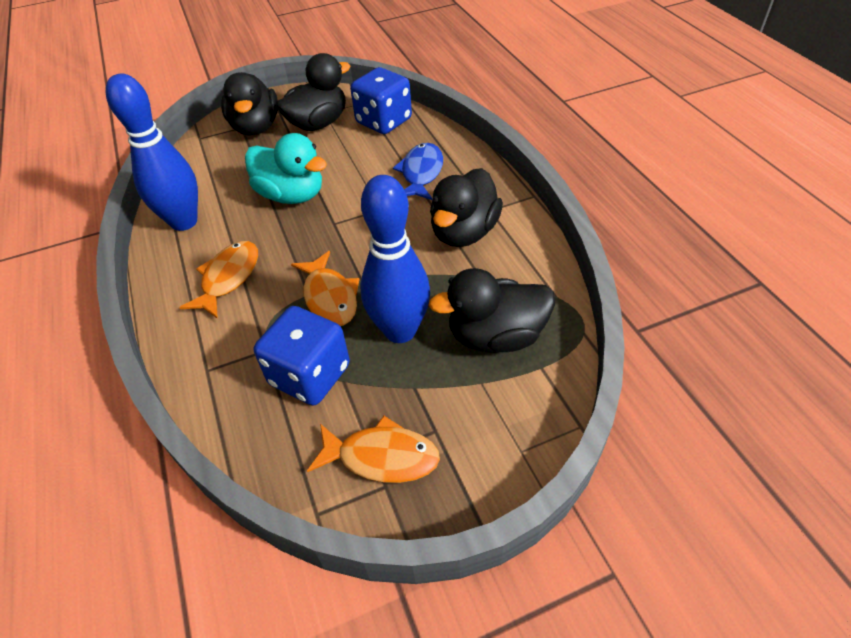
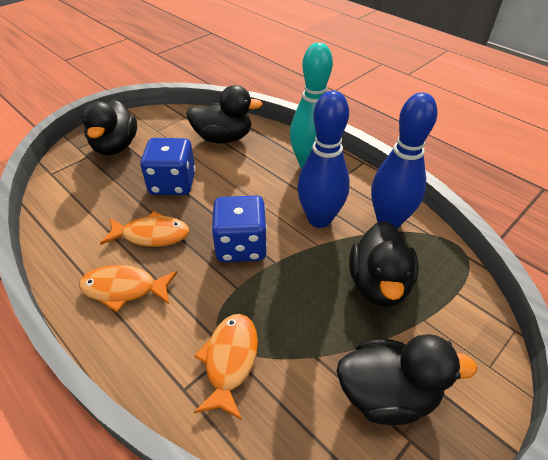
blue fish: [393,143,443,200] = 1 -> none = 0
turquoise bowling pin: none = 0 -> [290,43,333,169] = 1
turquoise duck: [245,133,327,204] = 1 -> none = 0

